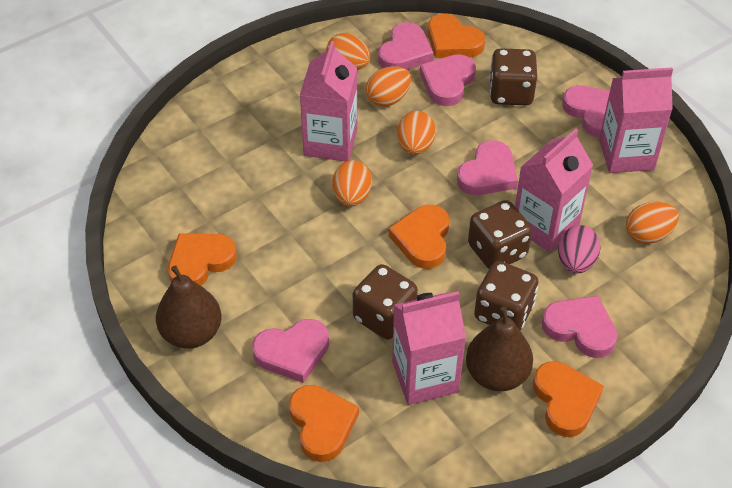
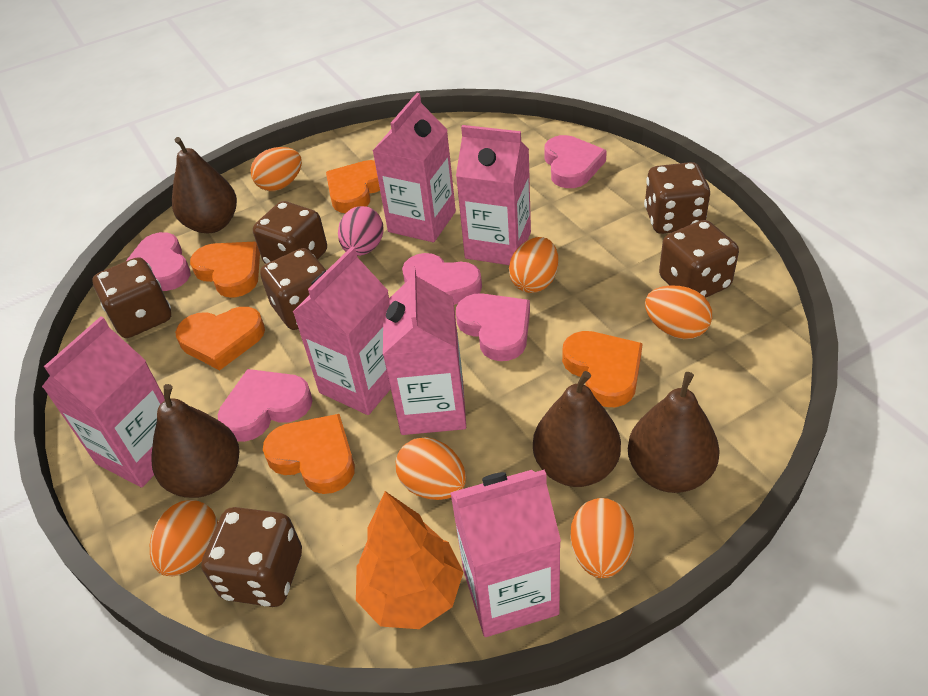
brown dice: [353,264,418,340] [468,200,532,269] [474,261,538,330] [489,48,537,105] = 4 -> [92,257,171,338] [201,507,302,607] [253,201,327,264] [260,248,327,330] [644,162,710,234] [659,220,739,298] = 6
brown pear: [156,266,222,349] [466,307,533,391] = 2 -> [152,384,239,498] [172,137,237,233] [533,371,621,487] [628,372,720,493] = 4
orange egg: [326,33,371,70] [332,160,372,206] [366,66,411,107] [397,111,436,155] [626,202,679,244] = 5 -> [150,500,218,576] [250,147,302,191] [396,437,466,500] [509,237,558,293] [570,498,634,578] [645,286,712,339] = 6
orange tree: none = 0 -> [356,491,463,629] = 1
pink carton: [300,41,357,162] [392,291,466,405] [515,129,593,252] [599,67,673,173] = 4 -> [42,316,165,487] [293,246,391,415] [373,93,456,242] [383,266,466,435] [450,470,561,637] [456,125,531,265] = 6
pink heart: [252,319,329,383] [378,22,434,70] [420,54,476,106] [457,140,518,195] [542,296,618,358] [562,85,610,138] = 6 -> [126,232,190,291] [218,369,313,442] [402,253,482,305] [456,293,530,361] [545,135,607,188] = 5

